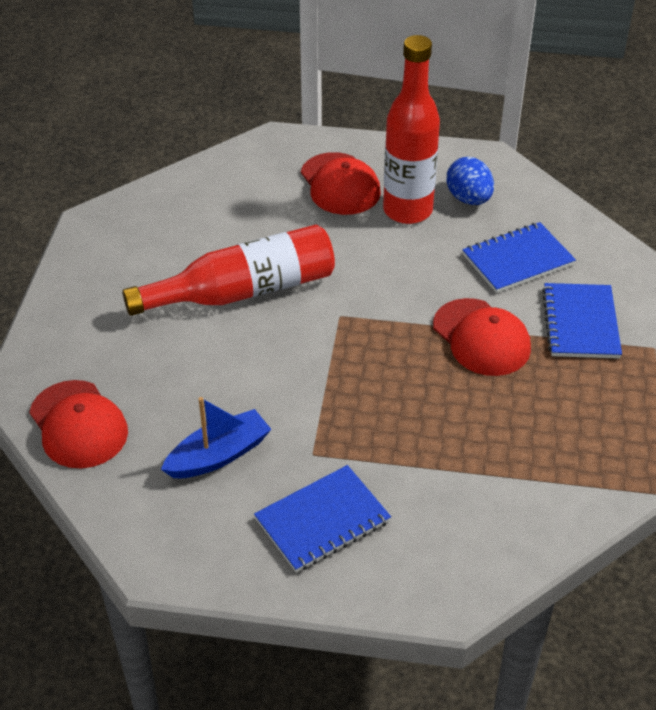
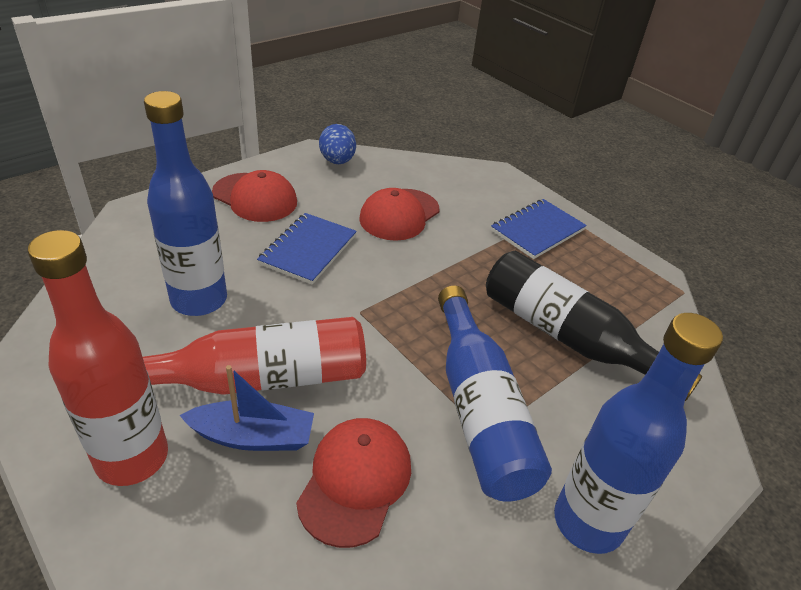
black bottle: none = 0 -> [486,250,702,401] = 1
blue bottle: none = 0 -> [144,91,227,316] [438,286,552,502] [554,313,723,554] = 3
blue notebook: [254,465,391,572] [462,222,576,293] [542,283,622,359] = 3 -> [257,213,357,285] [491,199,587,259] = 2

